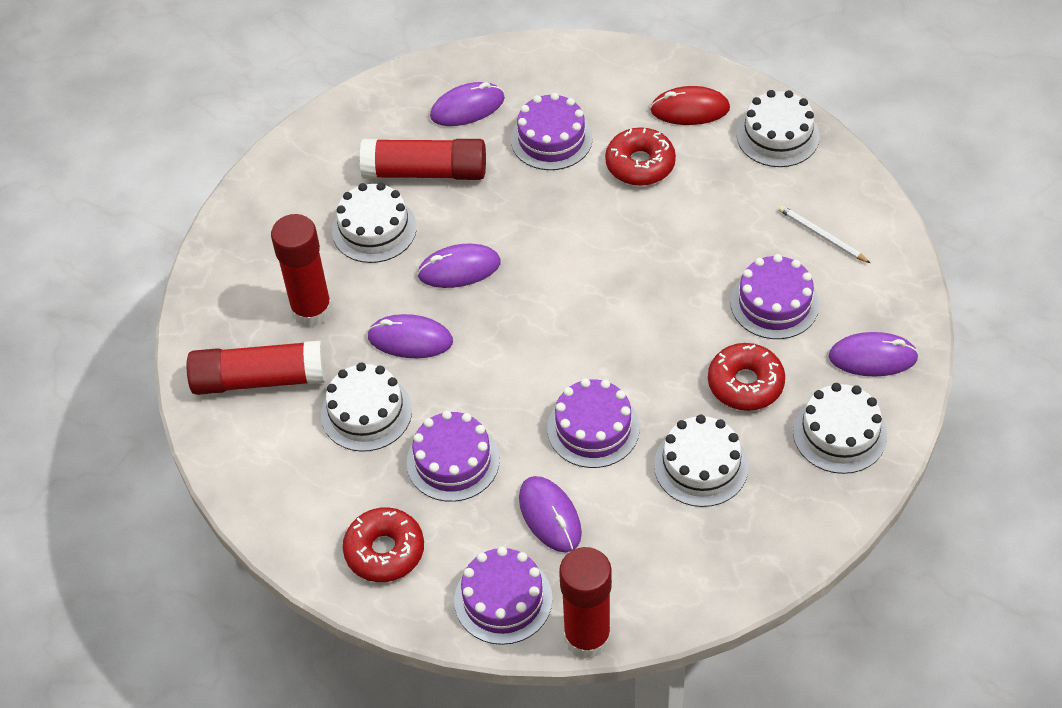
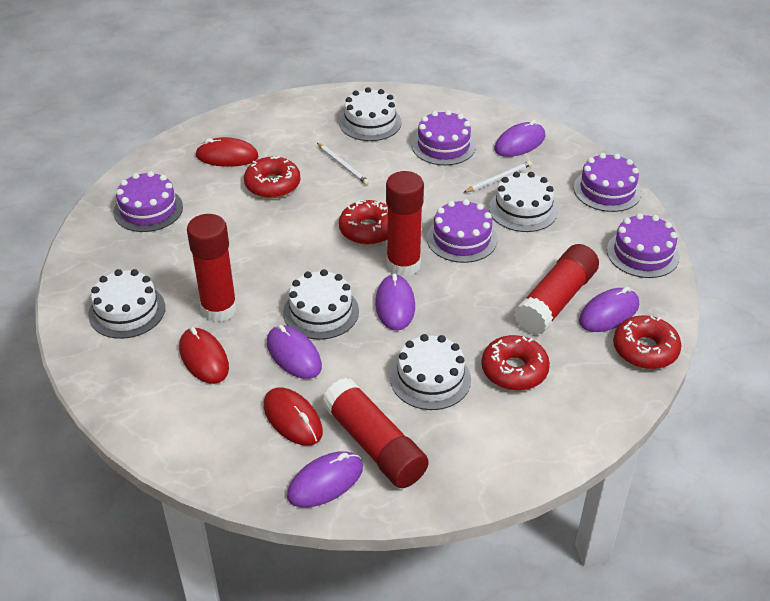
red donut: [343,507,424,582] [605,128,676,186] [708,343,785,411] = 3 -> [244,156,300,198] [339,200,387,245] [481,335,550,391] [613,315,682,369] = 4
red mouse: [650,86,730,125] = 1 -> [179,327,229,384] [195,137,259,167] [264,387,323,446] = 3
white pencil: [779,205,870,263] = 1 -> [317,143,369,185] [463,161,532,193] = 2

